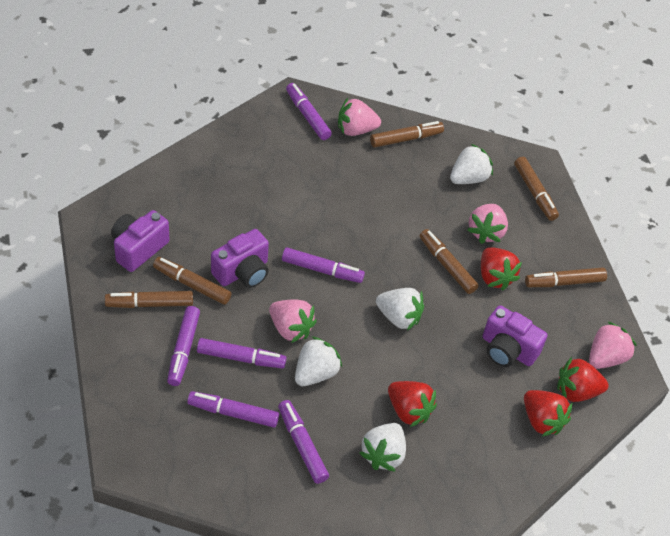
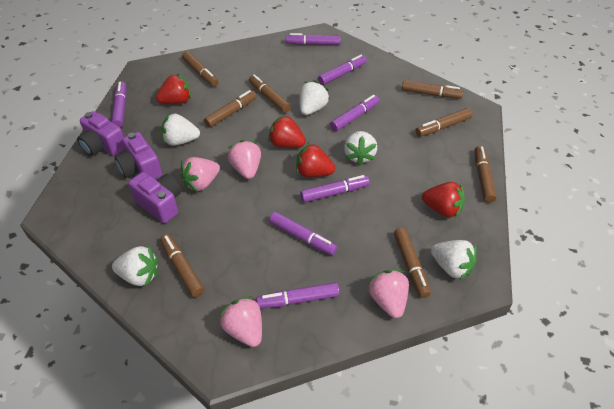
brown marker: [105,291,193,308] [153,257,232,305] [370,121,444,148] [420,229,479,294] [514,157,559,221] [525,267,607,287] = 6 -> [160,234,204,297] [182,51,219,87] [204,90,257,128] [249,75,291,113] [394,228,431,298] [402,80,463,99] [416,108,473,137] [474,146,497,203] = 8
purple marker: [167,306,200,386] [187,391,279,428] [197,338,286,368] [278,400,329,484] [282,247,365,283] [286,83,332,140] = 6 -> [111,82,127,127] [256,282,340,309] [269,212,337,255] [286,33,341,45] [300,175,370,203] [318,54,367,85] [330,95,380,131] = 7
white strawberry: [295,336,343,386] [359,423,406,472] [376,288,424,331] [450,144,493,184] = 4 -> [112,246,158,286] [161,113,200,146] [299,81,330,115] [344,131,377,166] [431,240,477,280] = 5

